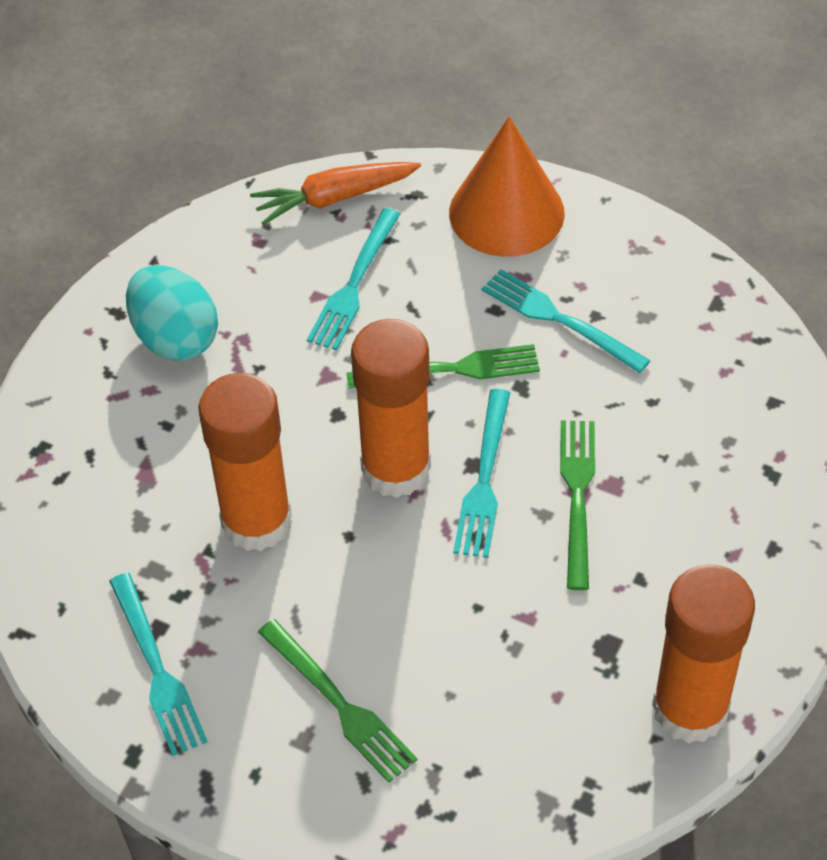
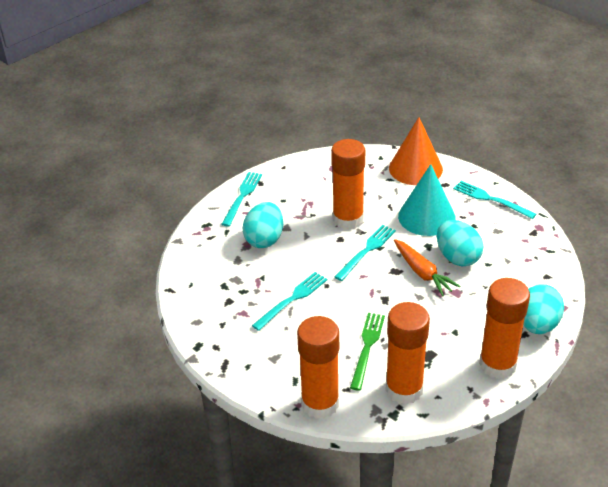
green fork: [258,619,418,783] [346,344,540,389] [560,420,595,590] = 3 -> [350,313,385,391] = 1
orange glue stick: [198,373,292,551] [351,319,431,498] [652,564,755,743] = 3 -> [297,316,339,419] [331,139,365,230] [385,302,430,405] [479,278,530,379] = 4
turquoise cone: none = 0 -> [398,164,456,236] = 1
turquoise egg: [126,265,218,361] = 1 -> [243,202,283,248] [437,220,483,266] [523,284,564,334] = 3

